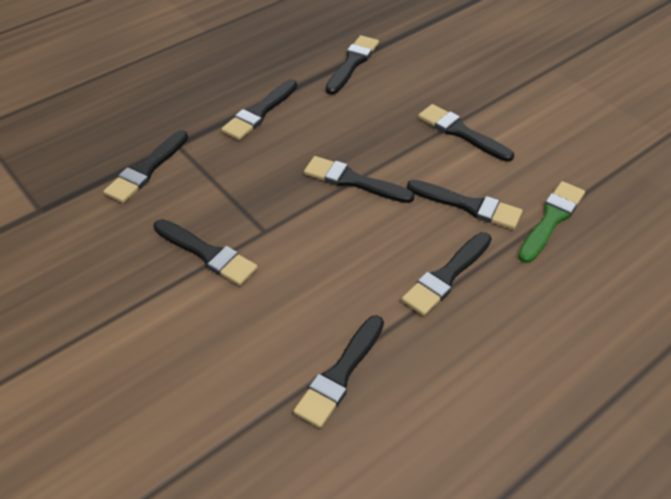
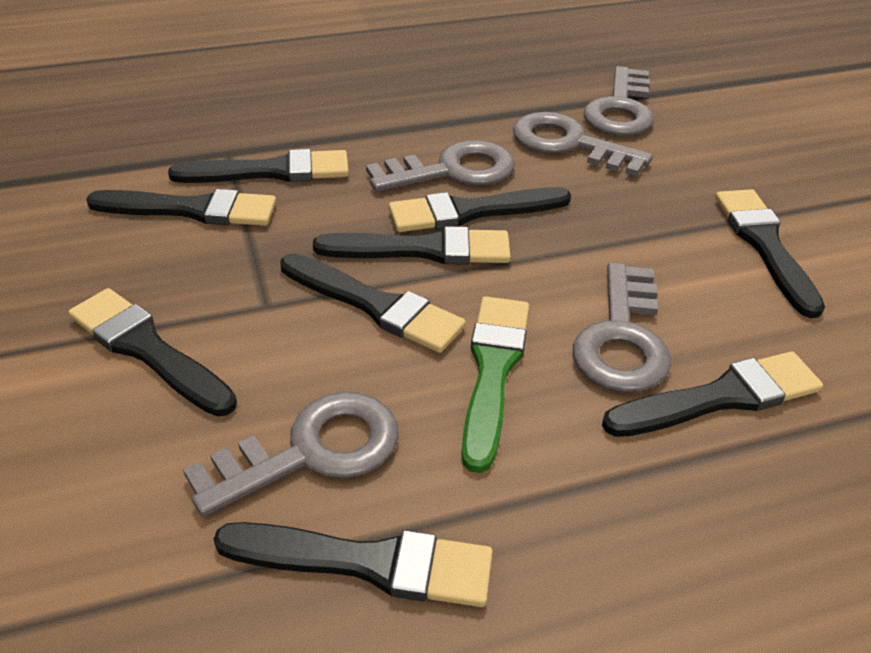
grey key: none = 0 -> [183,392,399,517] [366,140,515,192] [513,112,653,177] [573,262,671,392] [583,66,654,136] = 5

